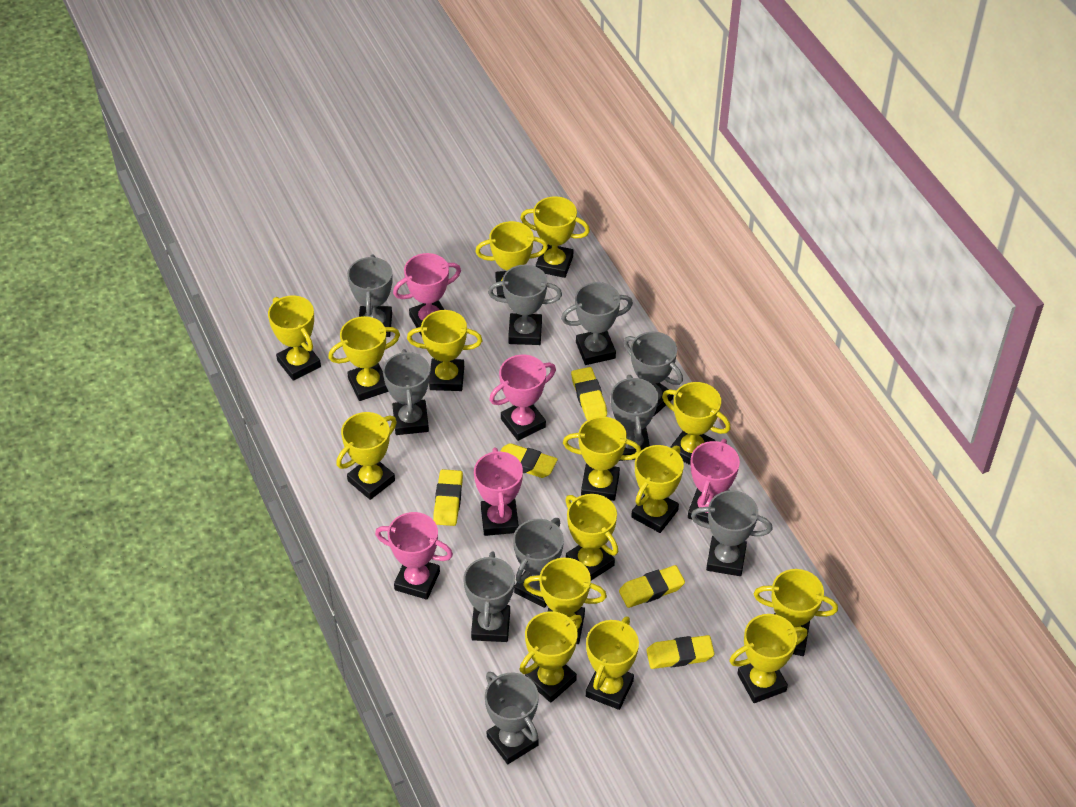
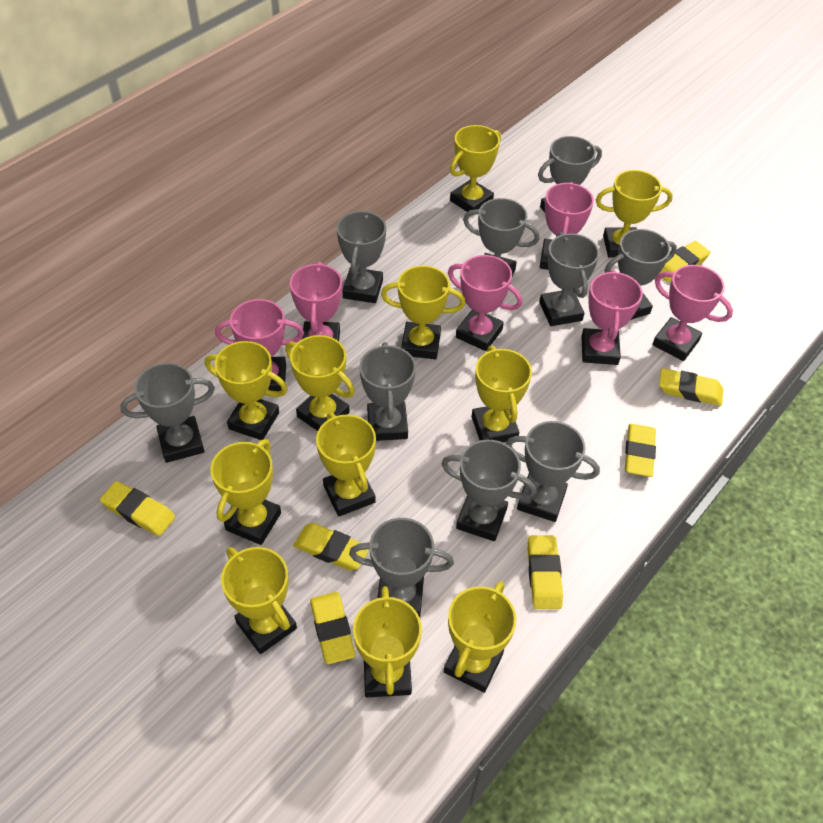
pink trophy: [375,512,453,600] [393,253,461,336] [474,447,523,536] [489,355,556,441] [688,439,740,523] = 5 -> [215,299,304,391] [290,262,342,341] [448,255,523,351] [540,182,594,270] [581,270,643,365] [652,265,733,361] = 6
yellow eraser: [433,469,463,526] [500,443,558,478] [571,367,607,420] [619,565,685,608] [646,635,715,669] = 5 -> [100,481,175,536] [293,523,369,571] [310,592,355,664] [528,535,563,609] [625,424,656,477] [659,368,723,406] [660,241,710,282] = 7
yellow trophy: [268,295,321,381] [328,316,400,401] [336,412,397,500] [407,310,483,391] [475,221,548,298] [520,196,590,278] [520,611,582,703] [523,558,607,644] [563,416,641,501] [565,494,618,580] [586,616,639,710] [631,445,684,533] [662,382,731,465] [729,614,807,703] [754,569,838,656] = 15 -> [205,341,288,440] [211,439,281,545] [221,547,297,654] [285,335,355,431] [316,412,376,516] [353,586,422,697] [381,266,465,359] [444,581,516,693] [450,125,501,212] [472,346,532,442] [596,170,673,258] = 11

